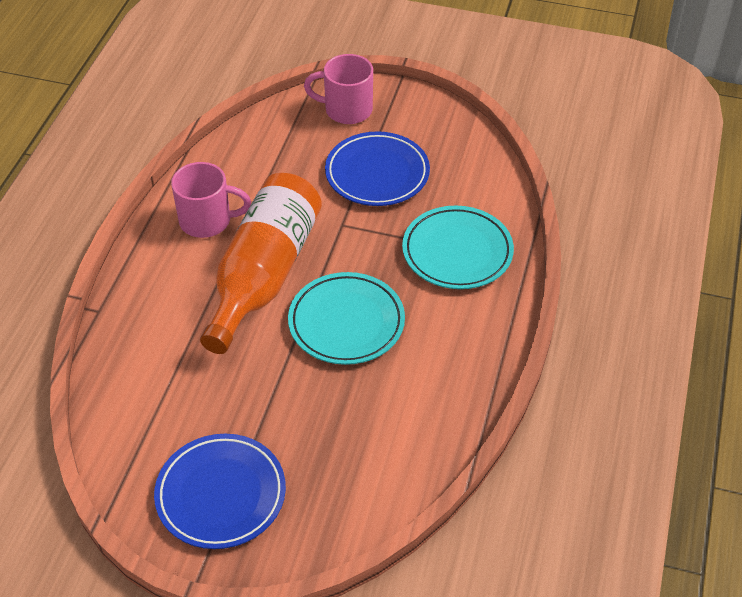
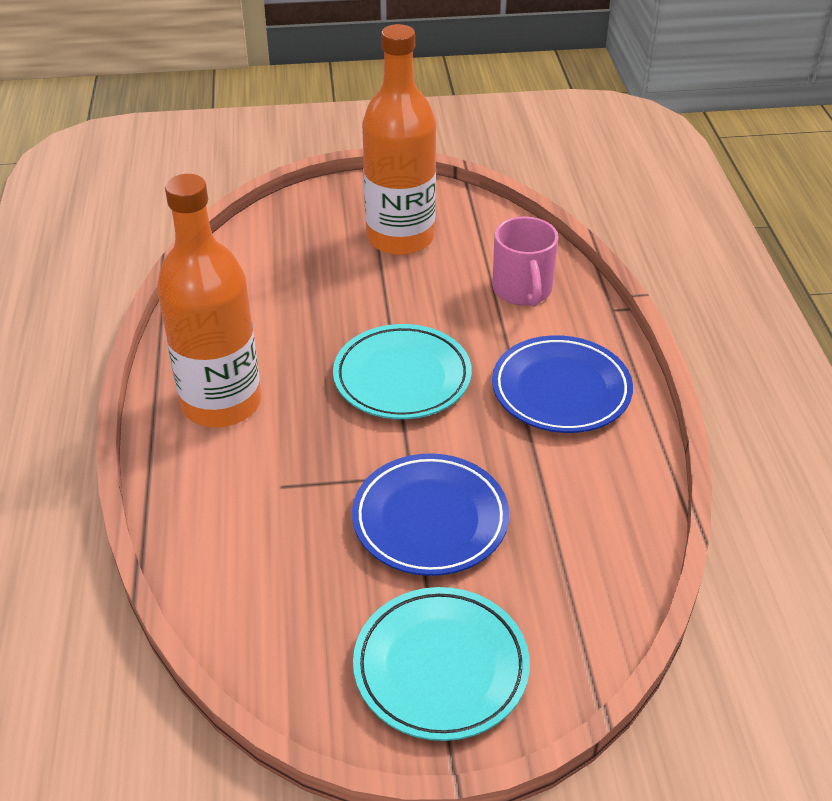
orange bottle: [200,173,322,354] = 1 -> [157,174,261,427] [362,24,436,255] = 2
pink mug: [171,162,251,238] [304,54,373,124] = 2 -> [492,217,559,307] = 1

